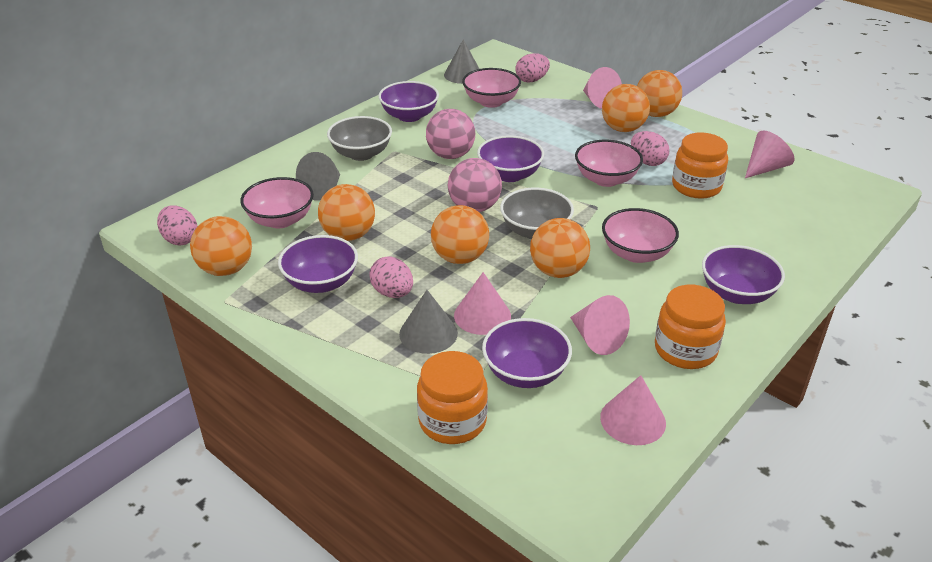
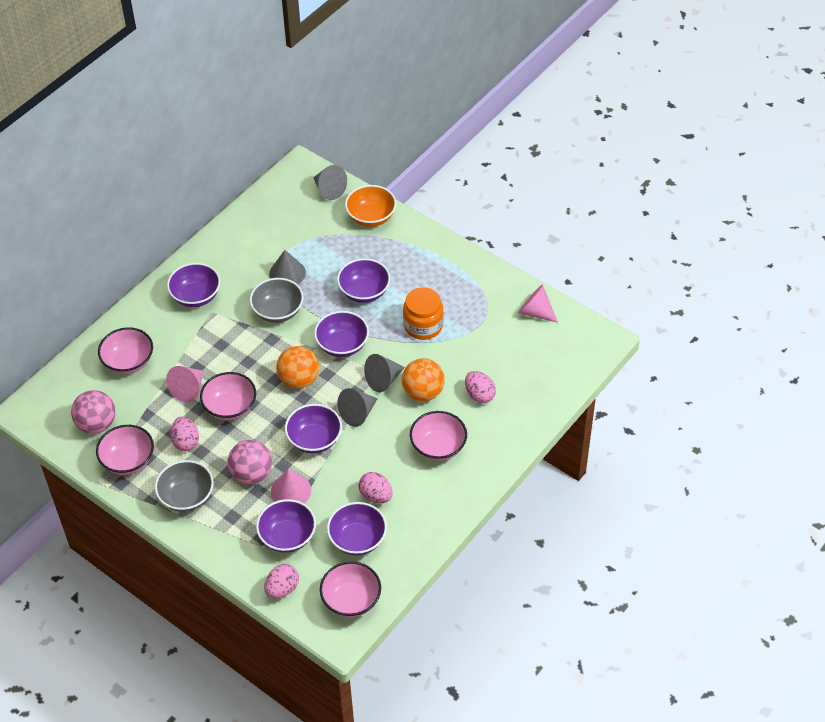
grey cone: [296,152,340,201] [399,290,458,354] [444,40,479,84] = 3 -> [269,250,306,284] [313,165,347,200] [337,388,378,427] [364,354,405,392] = 4
orange ball: [190,216,252,276] [318,184,375,241] [431,205,489,264] [530,218,590,278] [602,84,650,132] [637,70,682,117] = 6 -> [276,346,319,389] [402,358,445,401] = 2
orange bowl: none = 0 -> [345,185,396,227] = 1
orange jar: [417,351,488,444] [655,285,726,369] [672,133,728,199] = 3 -> [403,287,444,340] = 1
pink bowl: [240,177,314,228] [462,68,521,108] [575,140,643,187] [602,208,679,263] = 4 -> [96,425,154,475] [98,327,153,374] [200,372,256,420] [320,561,381,617] [410,411,467,461] = 5
pink cone: [454,272,511,335] [570,295,630,355] [583,67,622,109] [600,375,666,445] [745,131,795,178] = 5 -> [166,366,203,402] [271,469,311,503] [518,284,558,323] = 3
purple bowl: [278,235,358,293] [378,81,439,122] [477,135,544,182] [482,318,572,388] [702,245,785,304] = 5 -> [167,263,221,307] [256,499,316,553] [285,404,342,453] [314,311,369,357] [327,502,387,555] [337,258,390,303] = 6

